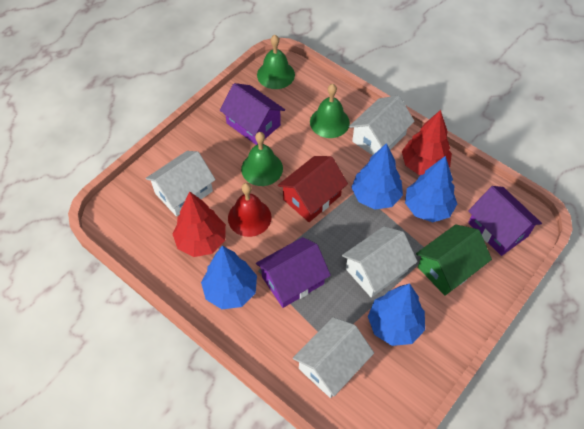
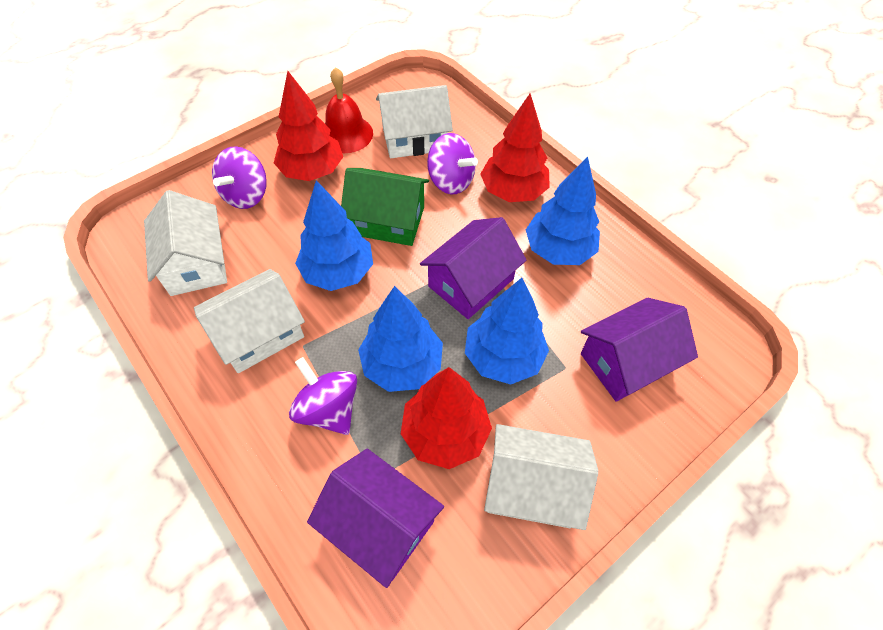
green bell: [241,132,283,186] [257,35,295,89] [310,84,350,138] = 3 -> none = 0
purple spinning top: none = 0 -> [212,146,267,209] [289,357,357,435] [427,133,478,194] = 3
red house: [278,156,348,222] = 1 -> none = 0
red tree: [173,192,226,257] [402,110,452,176] = 2 -> [274,71,343,181] [401,367,492,469] [480,93,550,202] = 3

